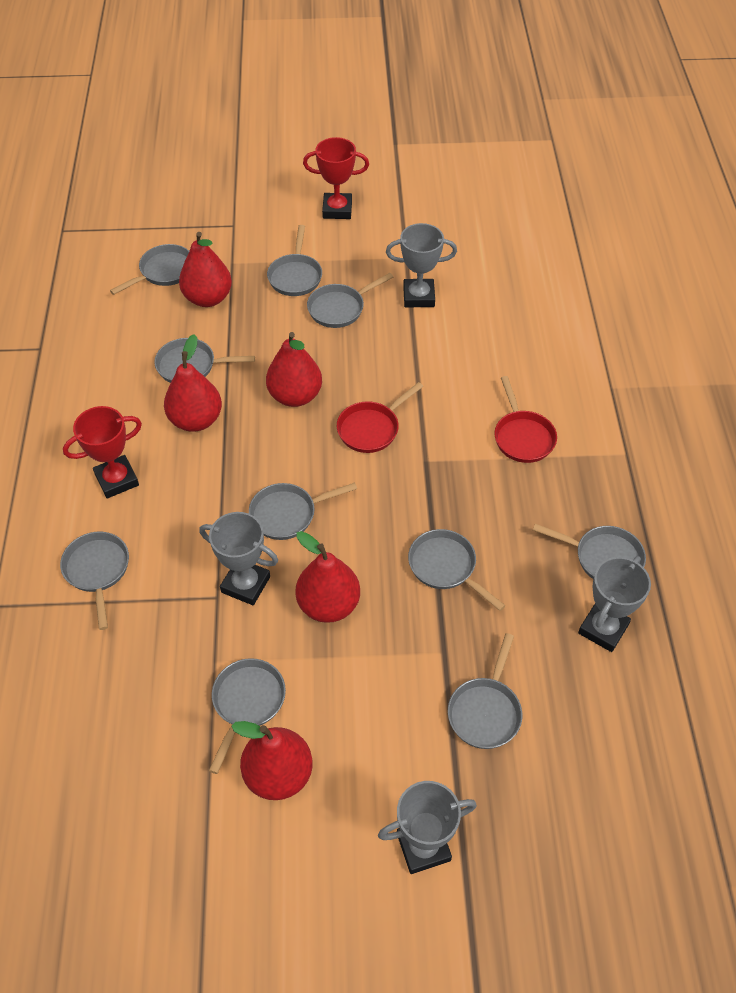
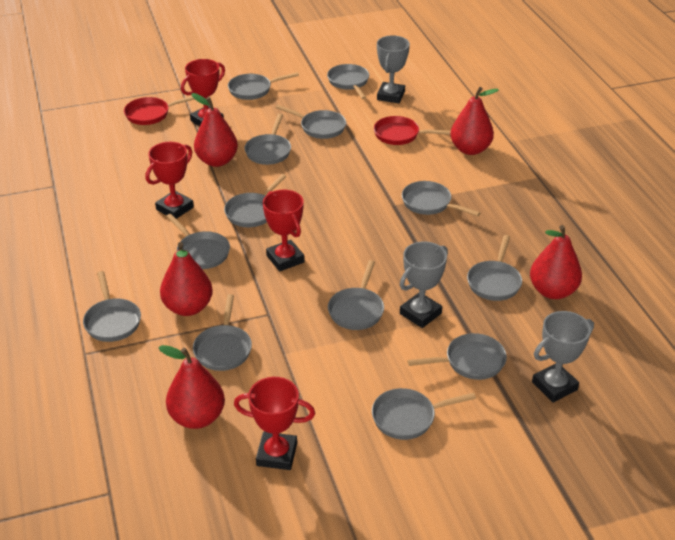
grey pan: [60,532,129,630] [110,244,189,295] [154,338,255,383] [209,658,286,774] [249,482,357,540] [267,225,322,296] [307,273,393,328] [408,529,506,611] [448,633,522,749] [533,524,646,579] = 10 -> [83,271,141,342] [166,214,230,269] [193,294,252,371] [224,174,287,227] [228,72,299,100] [245,114,291,165] [276,105,346,139] [327,64,369,99] [328,260,384,330] [372,388,476,440] [402,181,480,216] [407,333,507,380] [467,235,522,301] = 13
grey trophy: [199,512,278,605] [378,781,477,874] [386,223,457,307] [578,556,651,652] = 4 -> [377,35,410,103] [400,241,448,328] [532,311,594,403] = 3
red trophy: [63,406,142,498] [303,137,369,219] = 2 -> [146,142,194,219] [181,59,225,126] [234,377,315,470] [263,190,305,271] = 4

